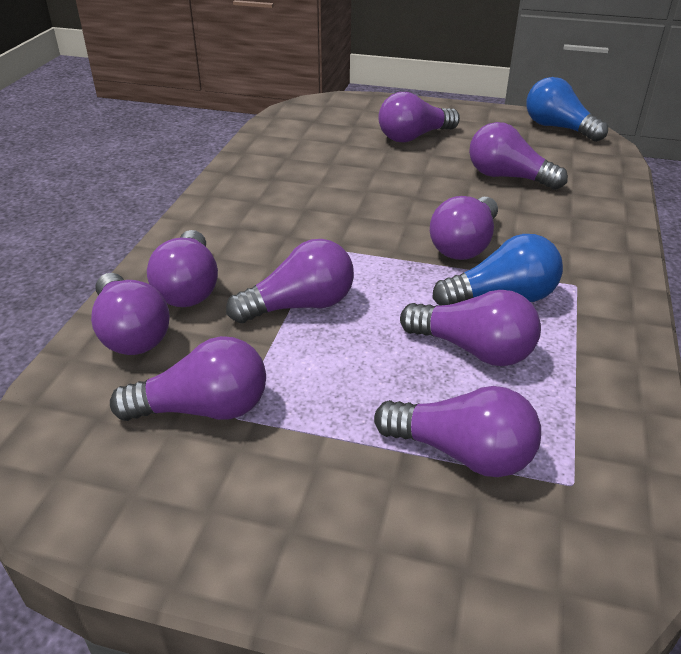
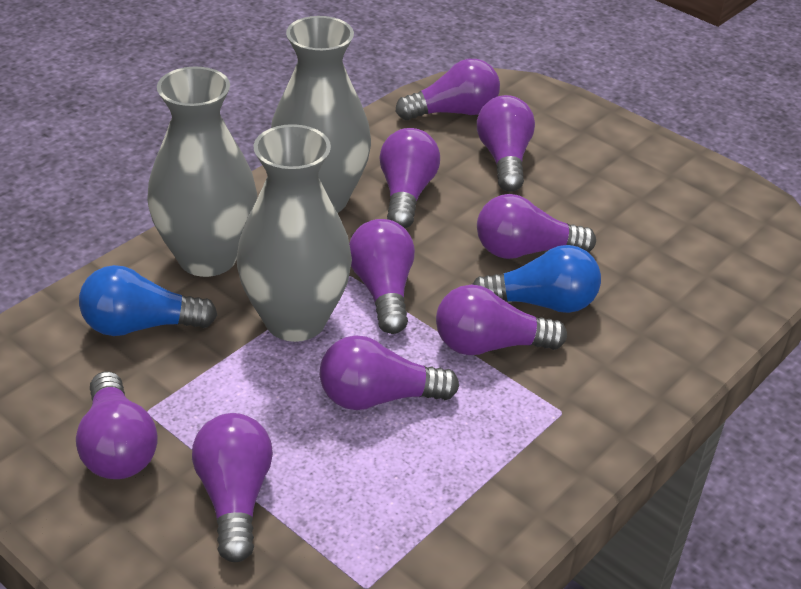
grey vase: none = 0 -> [147,67,257,277] [237,124,352,342] [271,16,371,213] = 3

